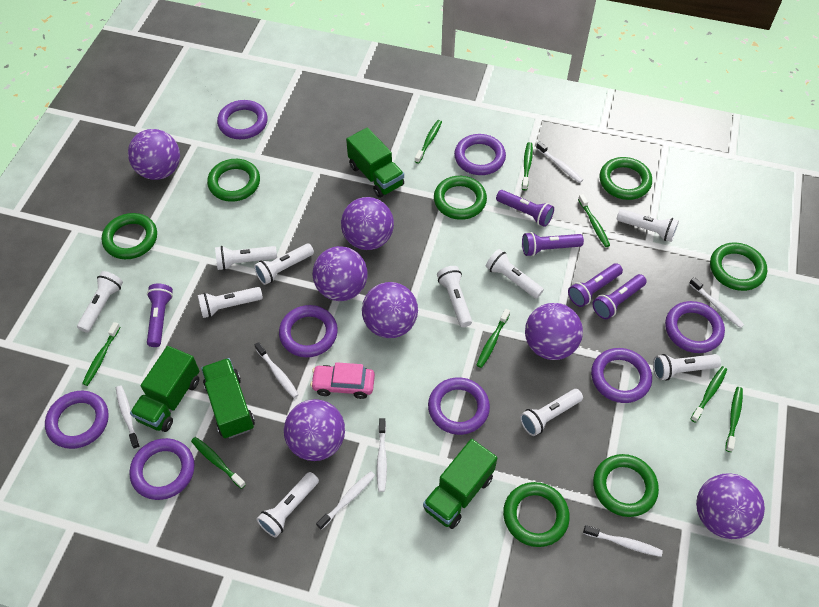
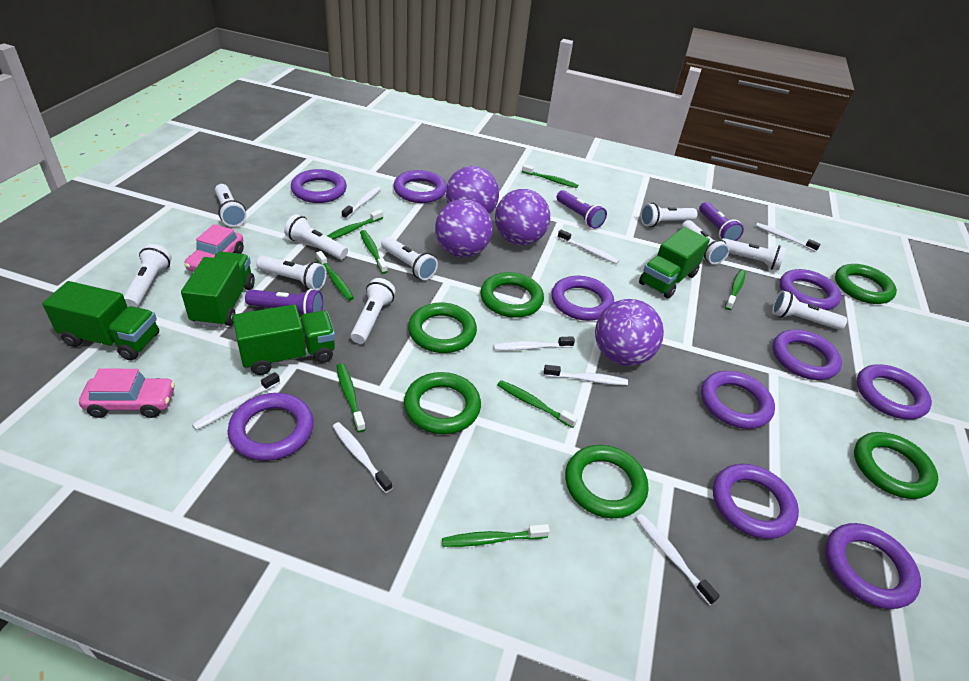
green ring: [102,213,157,259] [207,159,260,202] [434,176,487,220] [503,482,570,547] [593,454,659,517] [600,157,652,200] [710,243,767,291] = 7 -> [404,372,481,434] [408,302,477,353] [480,272,544,318] [565,445,648,518] [835,264,897,304] [854,432,938,499] = 6
pink car: [310,362,375,399] = 1 -> [79,368,175,418] [184,224,244,272] = 2
purple ball: [128,129,180,180] [284,399,345,461] [312,246,368,301] [341,197,394,250] [362,282,418,338] [525,303,583,360] [696,473,765,539] = 7 -> [435,199,493,258] [446,166,499,214] [495,189,550,245] [595,299,664,366] = 4
purple flashlight: [147,283,173,347] [496,190,554,227] [522,232,584,256] [568,263,623,307] [593,274,647,319] = 5 -> [245,289,323,315] [557,190,607,229] [699,202,744,241] = 3
purple ring: [45,391,109,449] [129,438,195,500] [217,100,268,139] [279,305,338,357] [428,377,490,435] [454,134,506,175] [591,348,652,403] [665,301,725,353] = 8 -> [228,393,314,461] [291,169,347,203] [393,170,447,203] [551,276,614,321] [701,371,775,429] [713,464,799,539] [772,330,842,380] [779,269,841,310] [825,523,921,609] [856,364,932,420] = 10
white toothbrush: [116,385,140,449] [255,342,299,398] [316,471,375,530] [377,418,387,492] [536,141,583,183] [583,525,663,557] [689,277,744,328] = 7 -> [192,372,280,430] [332,422,392,493] [342,186,381,219] [494,336,575,351] [544,365,628,385] [557,230,619,264] [636,514,720,605] [756,223,821,252] = 8

